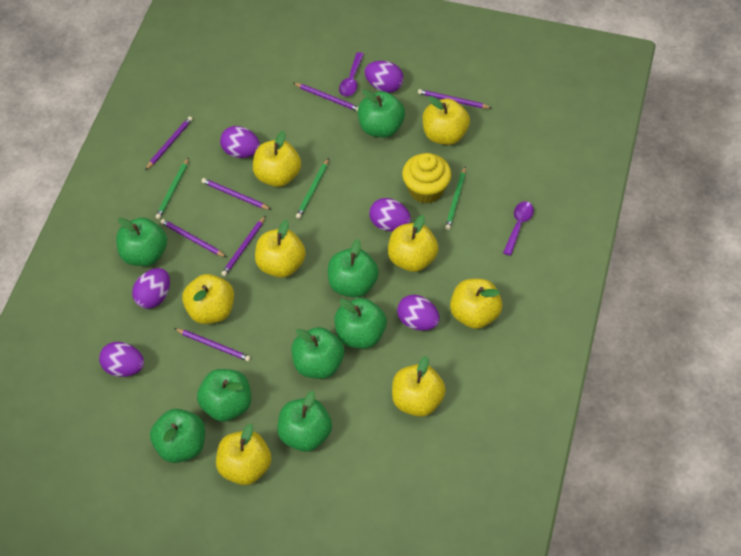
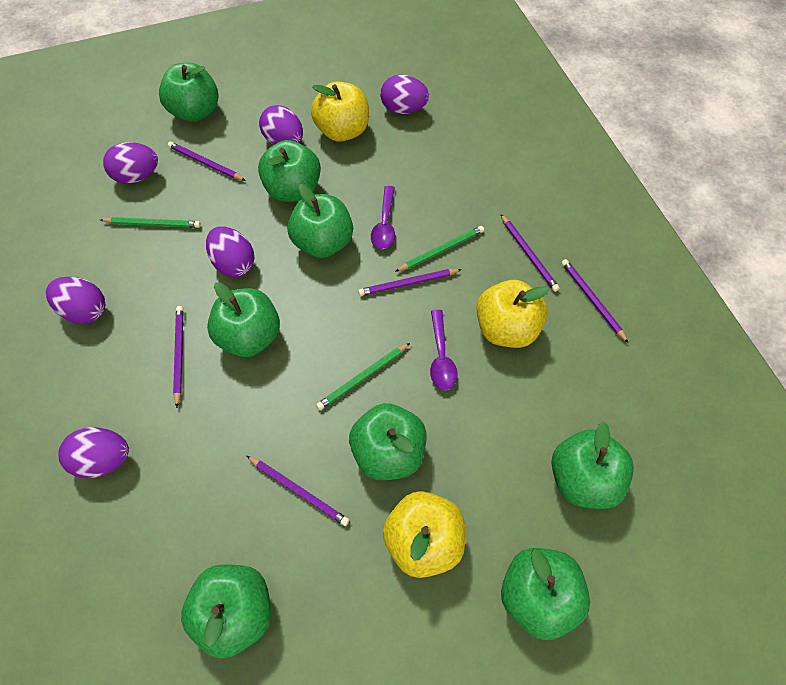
purple pencil: [145,116,193,170] [160,219,226,257] [174,328,251,361] [201,178,272,210] [221,216,265,276] [293,83,358,112] [418,89,492,108] = 7 -> [168,142,246,181] [173,306,183,408] [247,456,349,526] [358,269,462,296] [501,214,560,292] [561,259,628,343] = 6
yellow apple: [182,274,234,324] [216,424,272,485] [253,131,301,187] [255,220,306,278] [388,215,439,272] [392,356,446,417] [422,96,470,145] [450,279,502,329] = 8 -> [311,81,369,142] [383,491,465,578] [476,280,549,348] = 3
yellow cupcake: [402,153,451,204] = 1 -> none = 0

